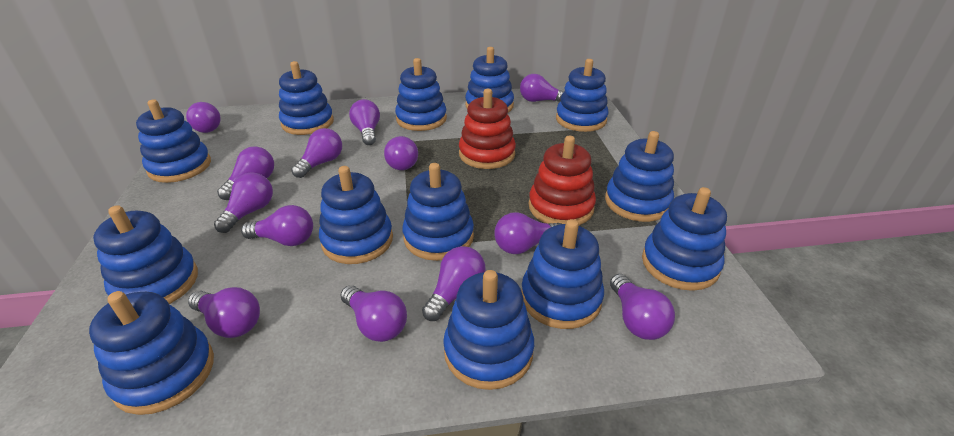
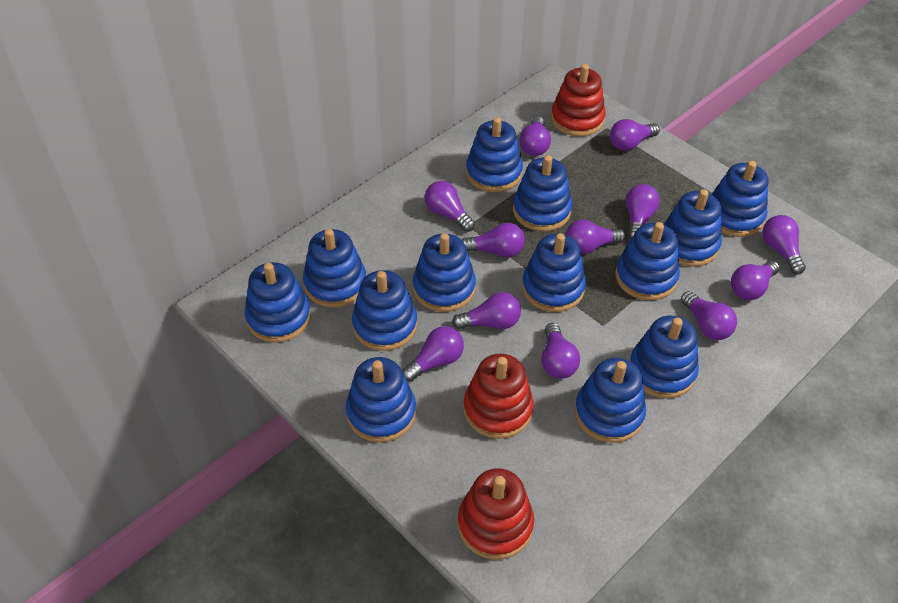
purple light bulb: [186,102,221,133] [188,287,260,338] [214,172,273,233] [217,146,274,200] [241,205,313,246] [291,128,342,178] [340,285,407,342] [349,99,380,145] [384,135,418,170] [422,246,486,321] [494,212,561,254] [520,74,564,102] [610,274,675,340] = 13 -> [402,326,464,382] [425,181,475,232] [452,292,521,329] [462,223,525,258] [519,116,551,156] [541,323,580,379] [565,220,625,254] [610,119,660,151] [626,184,660,239] [681,291,737,340] [731,260,780,300] [762,215,806,275] = 12
red stacking toy: [459,89,516,169] [529,136,596,225] = 2 -> [458,468,534,560] [463,354,534,439] [551,64,606,137] = 3

